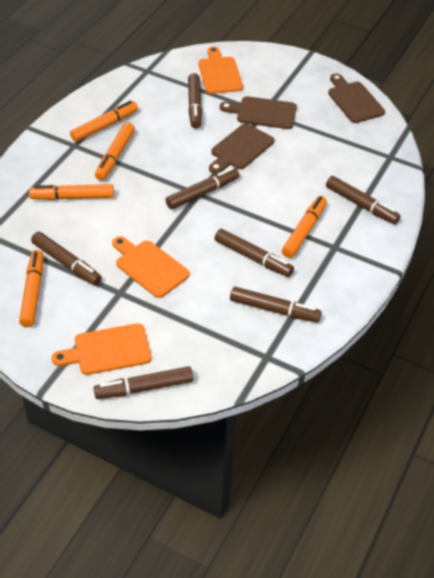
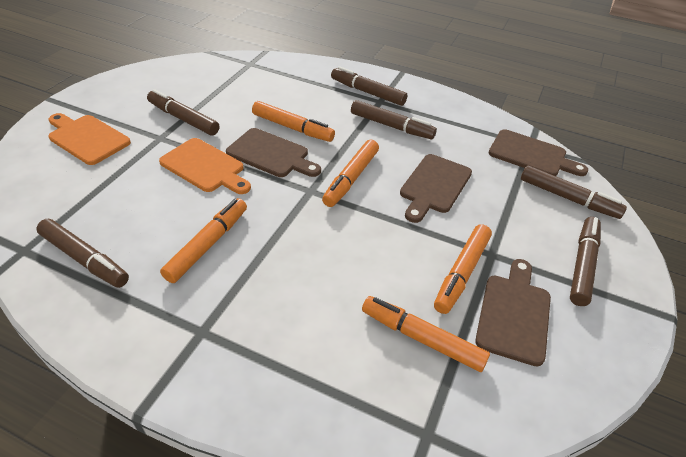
brown cutting board: [209,123,274,174] [220,96,297,129] [328,74,385,123] = 3 -> [226,128,321,177] [400,154,472,223] [475,259,551,366] [489,129,588,176] = 4
brown marker: [31,232,102,285] [94,366,193,399] [166,167,239,209] [188,73,202,128] [214,229,294,277] [230,287,322,323] [326,176,401,224] = 7 -> [36,219,129,288] [147,89,219,136] [331,66,407,106] [351,100,437,139] [521,166,627,219] [570,217,601,306] = 6
orange cutting board: [52,323,151,375] [112,236,190,298] [198,46,243,94] = 3 -> [48,113,131,165] [159,138,251,194] = 2

